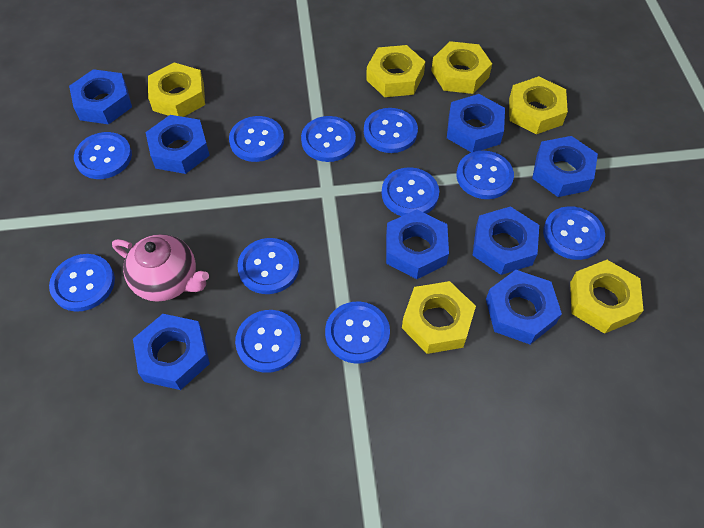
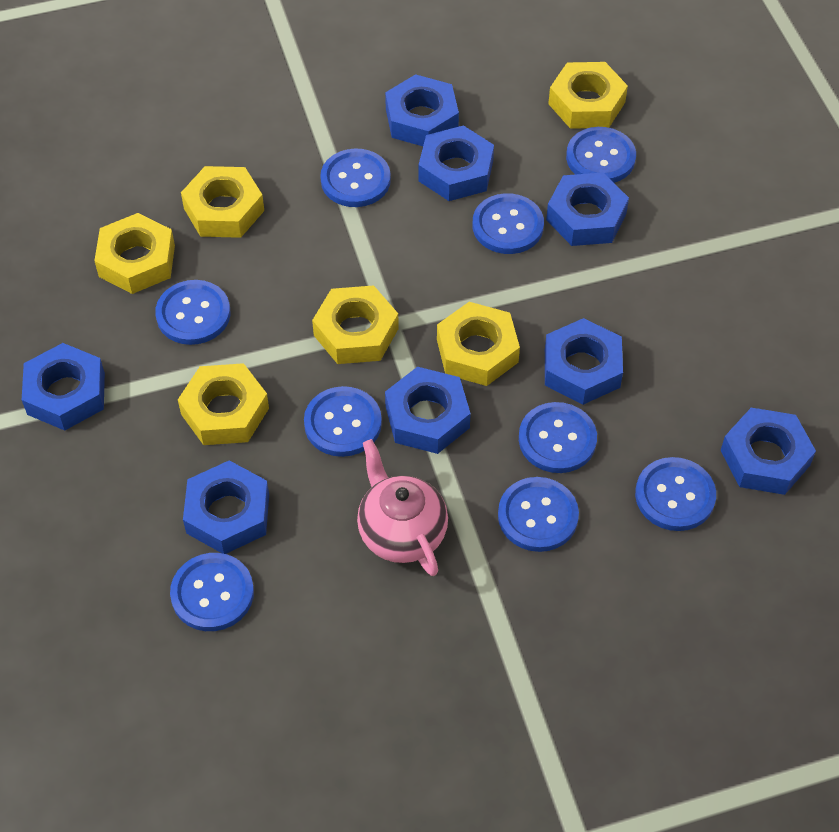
blue button: [49,254,115,312] [74,132,132,179] [229,116,284,162] [235,310,301,373] [237,238,300,294] [301,116,356,162] [325,301,390,364] [364,108,418,153] [382,167,439,216] [456,151,514,199] [543,206,605,260] = 11 -> [155,280,230,345] [170,553,254,631] [304,386,382,457] [320,149,391,207] [473,193,544,254] [498,477,579,552] [519,402,597,473] [566,127,636,183] [635,457,716,531] = 9

